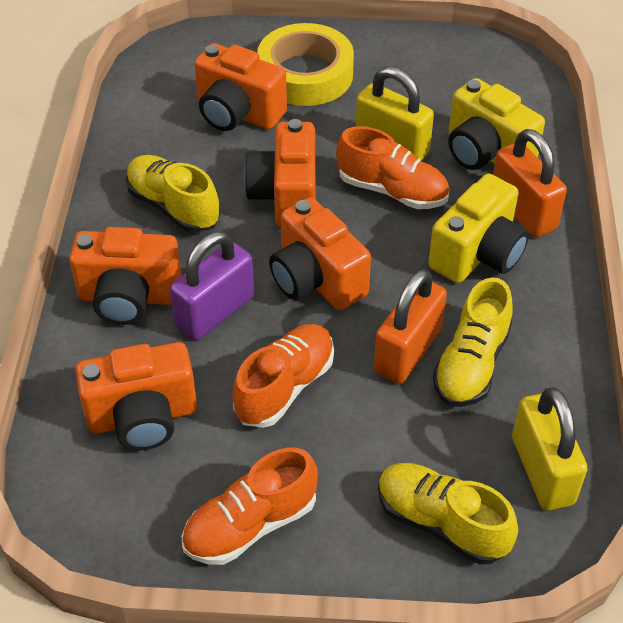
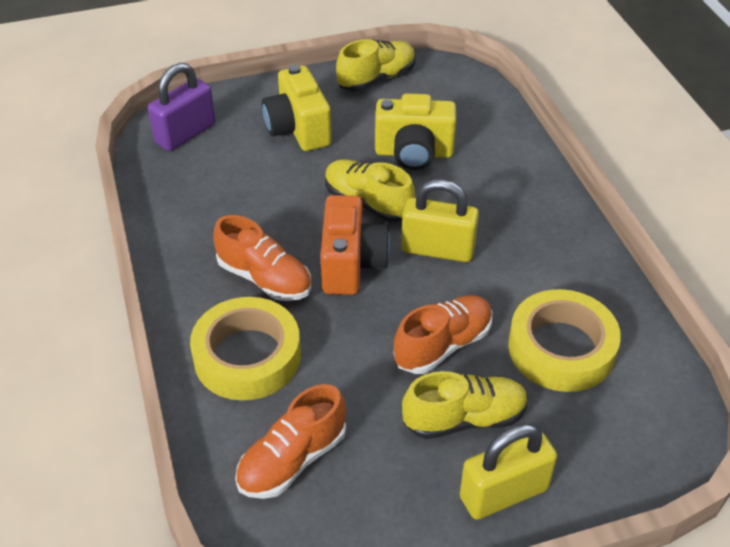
orange camera: [69,227,182,325] [75,342,197,450] [194,43,287,131] [244,119,315,227] [269,197,371,310] = 5 -> [321,195,390,295] = 1
orange padlock: [374,269,447,384] [493,129,567,237] = 2 -> none = 0
yellow tape: [257,23,354,106] = 1 -> [190,297,301,401] [508,289,621,392] = 2

